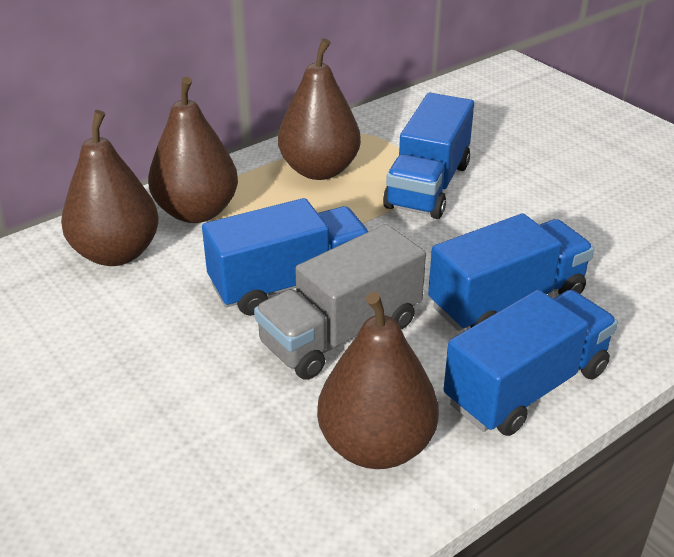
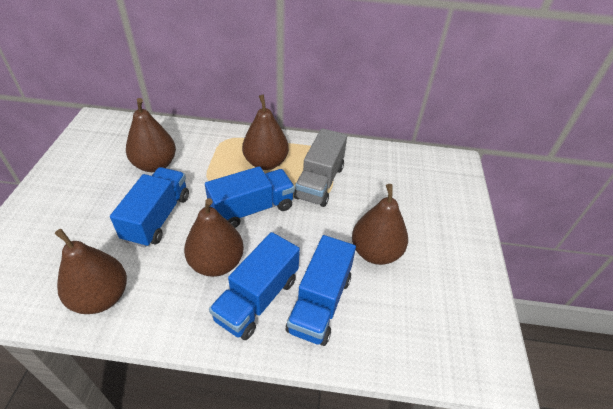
brown pear: [61,110,159,266] [148,77,238,223] [278,38,361,180] [317,292,439,469] = 4 -> [55,229,127,314] [126,98,176,172] [184,198,244,277] [242,95,289,170] [352,184,408,265] = 5

